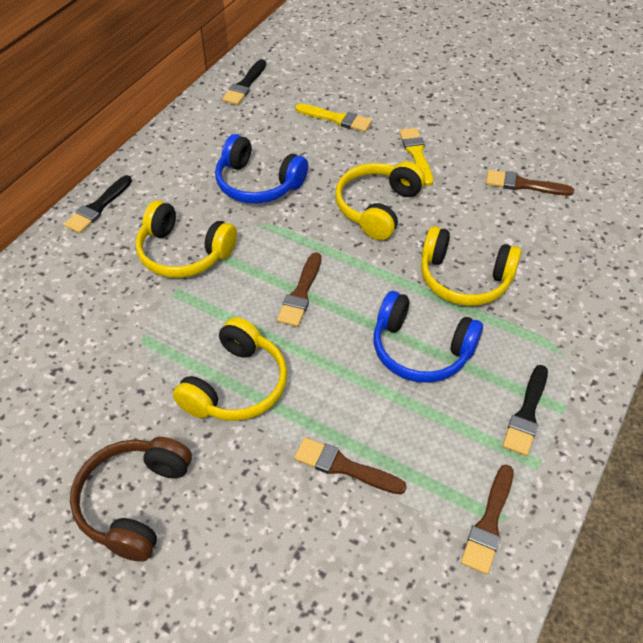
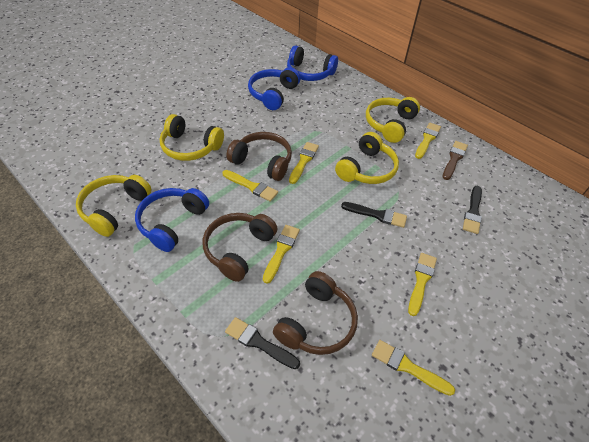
blue headphones: [215,134,308,204] [374,291,483,383] = 2 -> [135,188,209,252] [248,67,300,110] [287,46,338,81] = 3
brown brush: [277,252,322,327] [294,437,407,495] [461,465,514,574] [486,170,574,196] = 4 -> [443,141,468,180] = 1
brown headphones: [70,437,192,562] = 1 -> [203,213,278,282] [226,132,292,181] [273,271,358,355] = 3
yellow brush: [295,104,372,132] [399,128,433,186] = 2 -> [222,170,278,202] [263,225,300,284] [289,142,319,184] [372,340,455,396] [408,253,437,316] [415,123,441,159] = 6

